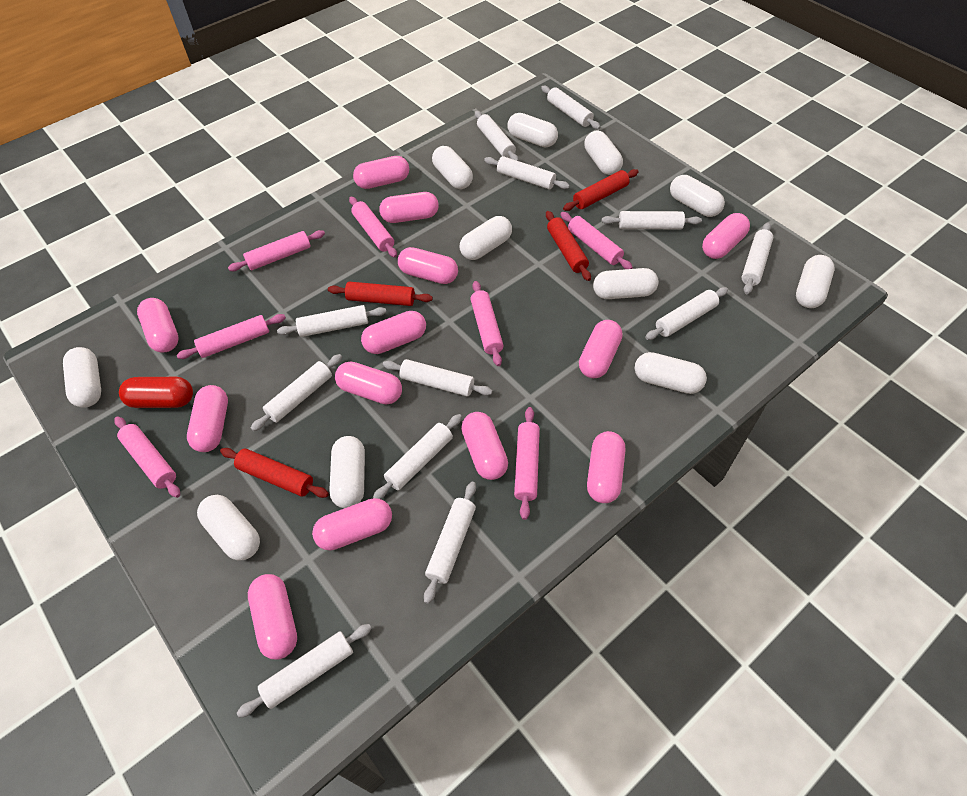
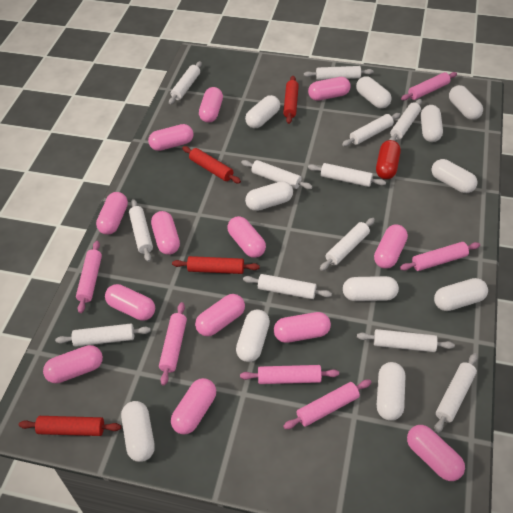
pink rolling pin: [115,416,180,498] [177,314,286,359] [228,230,325,271] [349,197,397,258] [471,281,504,366] [514,407,540,520] [560,212,633,269] = 7 -> [76,241,102,313] [159,302,187,386] [240,365,339,384] [283,379,372,429] [400,242,480,271] [401,72,457,101] = 6

